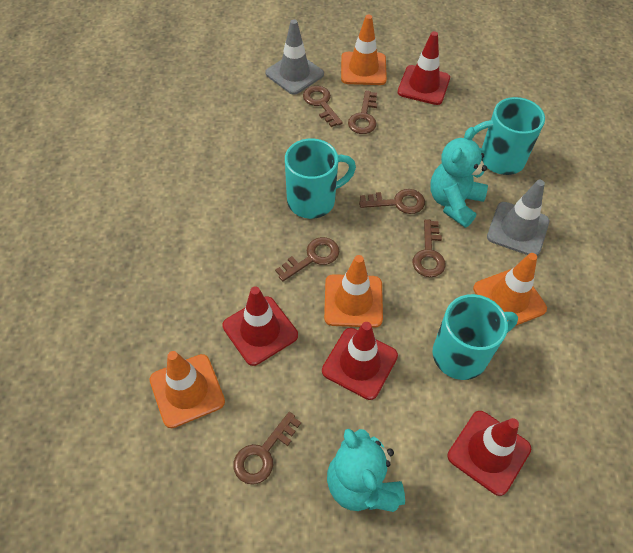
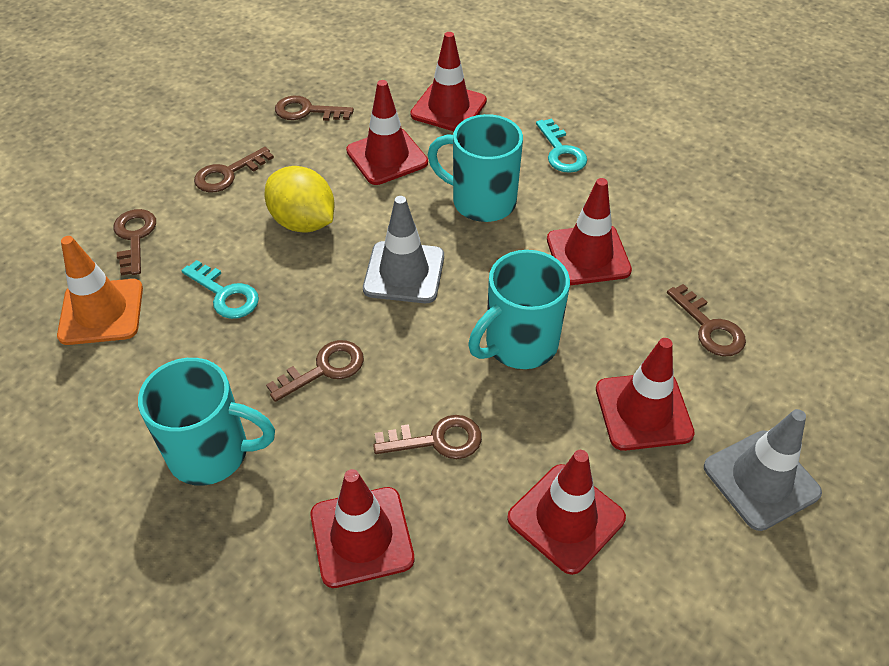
orange traffic cone: [150,351,225,428] [324,255,383,328] [341,15,387,85] [473,253,547,326] = 4 -> [57,236,143,345] = 1
red traffic cone: [222,286,298,366] [322,322,398,400] [398,31,450,105] [447,411,531,496] = 4 -> [310,469,414,588] [346,80,428,185] [410,32,487,131] [507,450,626,575] [547,178,632,285] [596,338,695,451] = 6
turquoise key: none = 0 -> [181,260,259,319] [536,118,587,173] = 2
turquoise teddy bear: [327,429,405,512] [430,127,488,228] = 2 -> none = 0
yellow lemon: none = 0 -> [264,166,335,233] = 1

